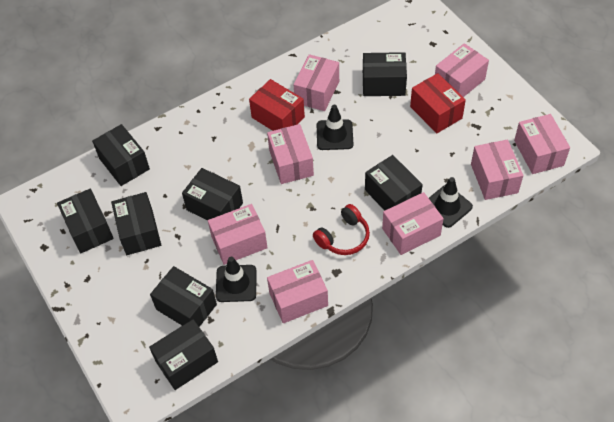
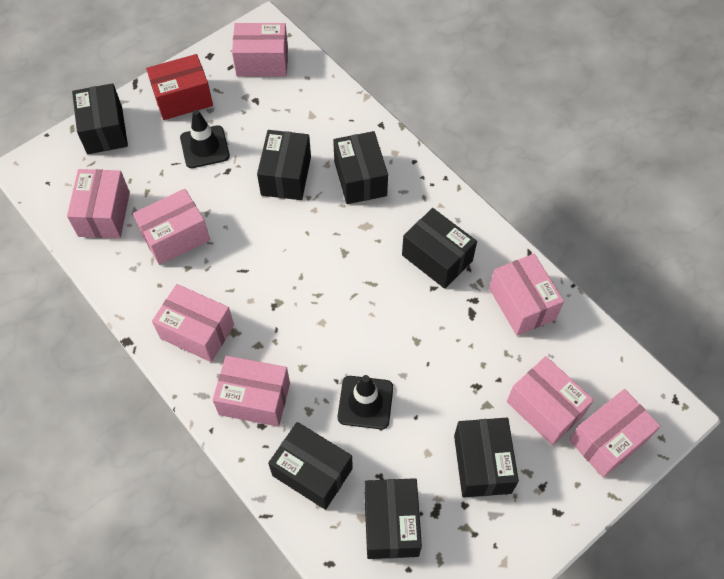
black box: [57,189,114,254] [92,124,150,186] [111,192,161,255] [149,319,218,390] [150,266,217,327] [182,168,243,221] [363,52,407,96] [365,155,423,211] = 8 -> [72,83,128,154] [257,130,311,200] [268,422,353,510] [333,131,388,204] [364,478,422,559] [402,208,477,289] [454,418,519,498] = 7
black traffic cone: [216,257,257,302] [317,105,353,150] [429,177,473,228] = 3 -> [180,110,230,168] [338,375,393,429] = 2
red box: [249,79,305,131] [410,73,466,133] = 2 -> [146,54,213,120] = 1
red headphones: [313,204,370,255] = 1 -> none = 0

